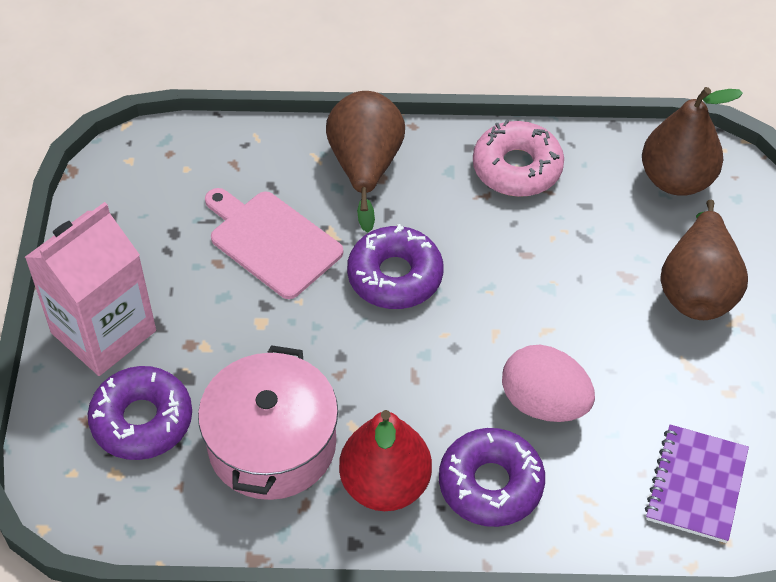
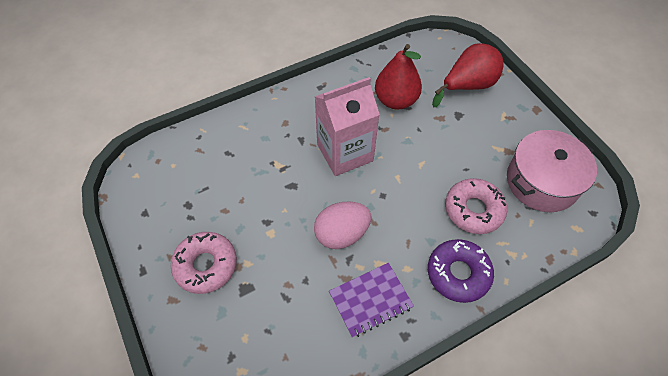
brown pear: [326,91,405,232] [642,87,743,196] [660,200,748,320] = 3 -> none = 0
pink cutting board: [205,188,343,299] = 1 -> none = 0
pink donut: [473,120,564,197] = 1 -> [171,232,237,294] [445,178,507,234] = 2
purple donut: [88,366,192,460] [347,224,443,309] [439,428,545,527] = 3 -> [428,239,494,303] = 1
red pear: [339,410,432,511] = 1 -> [375,44,422,109] [432,43,504,107] = 2

